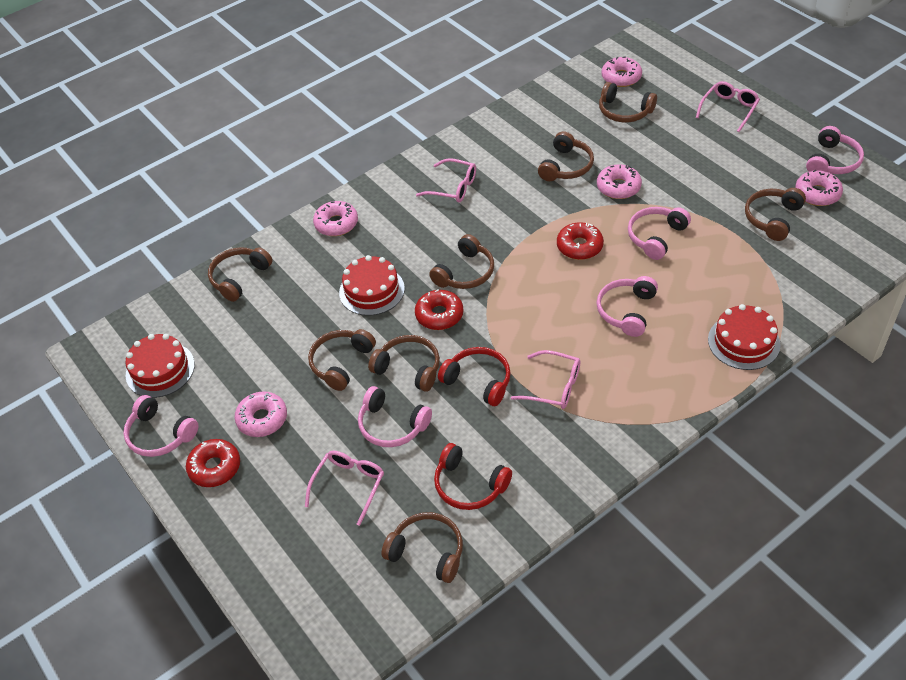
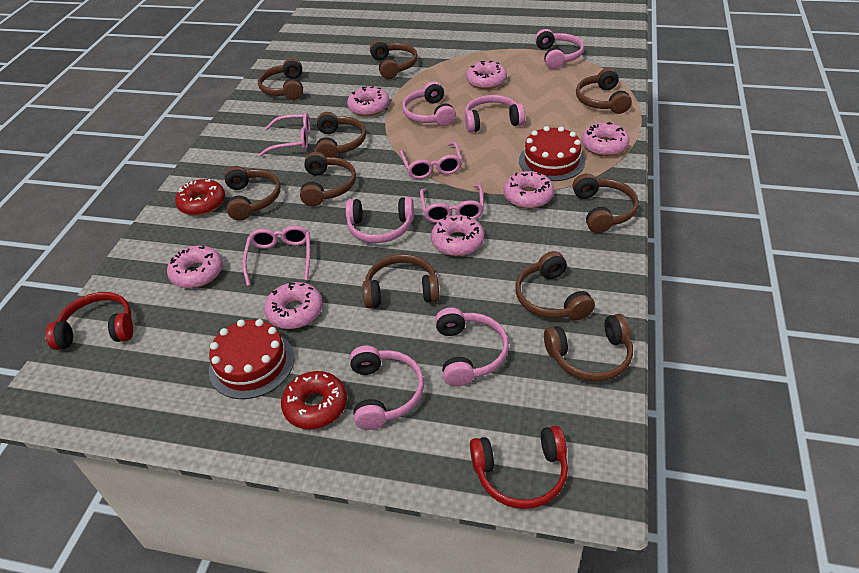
brown headphones: [208,247,272,302] [308,329,376,391] [368,335,440,392] [381,512,463,583] [429,234,494,289] [538,131,594,181] [599,82,657,122] [745,188,806,241] = 8 -> [225,166,281,221] [258,58,303,100] [300,152,356,206] [315,112,366,157] [363,254,440,308] [370,40,418,79] [515,251,595,320] [544,314,633,382] [572,174,639,233] [576,68,632,114] = 10
pink donut: [234,391,287,437] [313,201,358,236] [597,164,642,199] [602,56,642,87] [795,170,843,206] = 5 -> [167,245,223,288] [264,282,323,329] [347,86,389,116] [431,215,484,256] [466,61,507,89] [503,171,554,209] [582,122,630,156] = 7
pink headphones: [123,395,199,457] [358,386,432,447] [597,276,658,337] [628,207,691,260] [806,126,864,174] = 5 -> [346,197,414,243] [350,346,424,430] [402,81,456,126] [435,307,509,387] [465,95,525,133] [535,29,584,69] = 6
red cake: [125,334,195,398] [339,255,405,316] [708,304,781,370] = 3 -> [209,319,294,399] [519,126,585,181] = 2
red donut: [186,439,240,487] [415,289,464,330] [557,222,604,260] = 3 -> [175,179,225,216] [281,371,347,429] = 2

